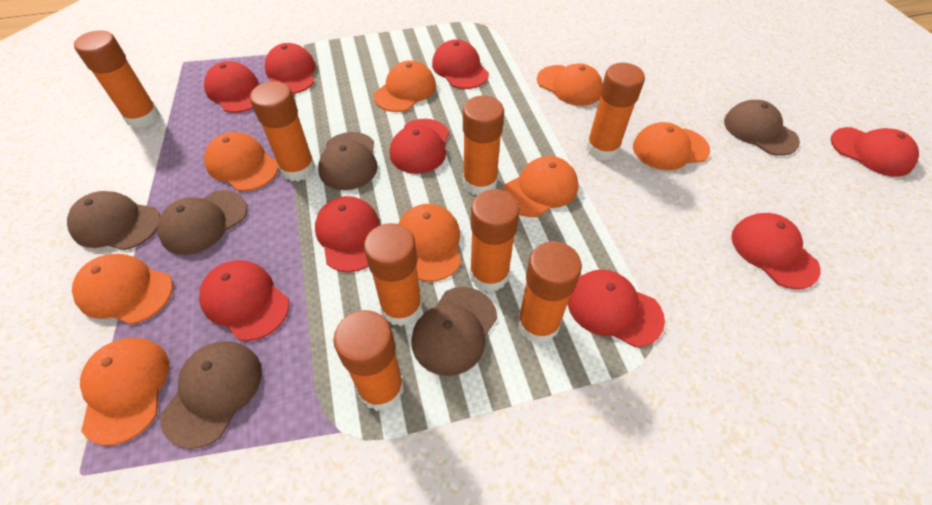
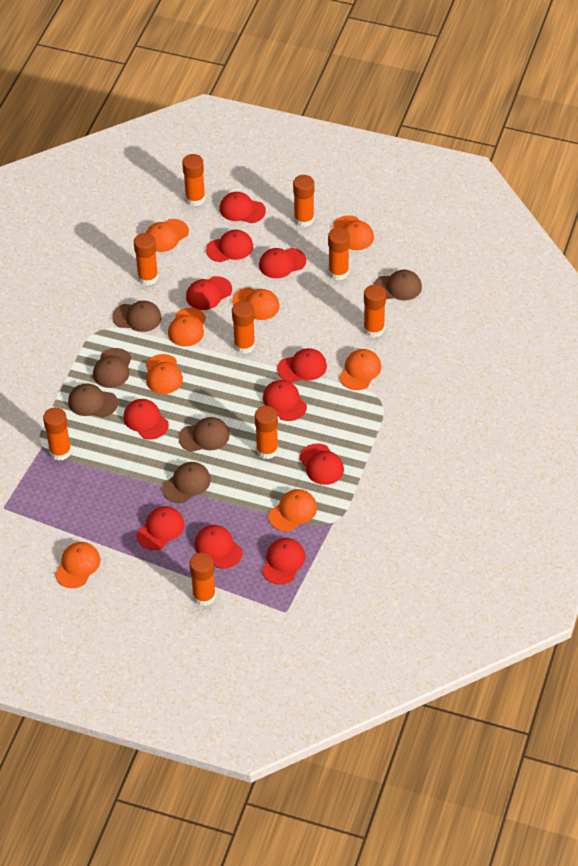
orange glue stick: [74,30,160,128] [250,81,315,181] [333,310,404,411] [364,223,423,326] [463,96,504,195] [470,189,520,292] [517,241,582,344] [586,63,645,161] = 8 -> [43,407,71,461] [134,233,158,286] [182,154,205,206] [189,552,216,606] [232,301,255,354] [255,406,278,459] [293,175,314,227] [328,228,350,280] [363,285,386,337] = 9
red cap: [199,260,289,341] [204,61,258,113] [264,43,316,94] [315,196,380,272] [389,119,449,174] [432,39,489,89] [568,270,665,347] [731,213,821,289] [831,127,919,177] = 9 -> [123,399,169,440] [137,506,184,550] [186,276,232,310] [195,525,243,569] [206,229,253,262] [220,192,266,223] [259,248,306,278] [262,538,305,585] [263,380,307,421] [277,348,327,383] [299,443,344,485] = 11

